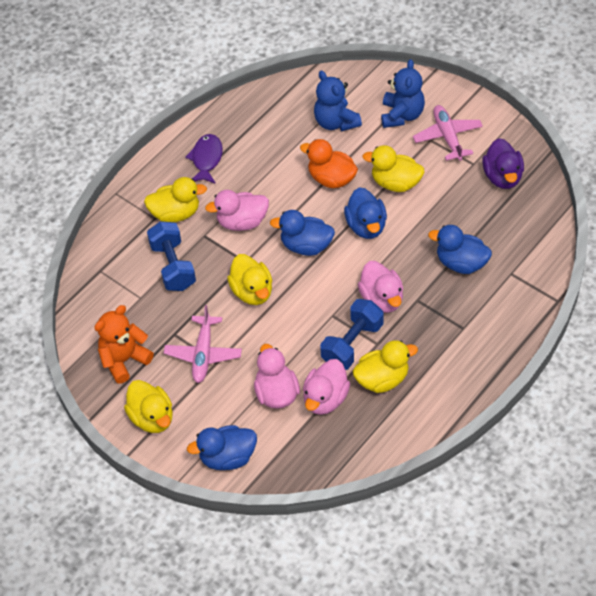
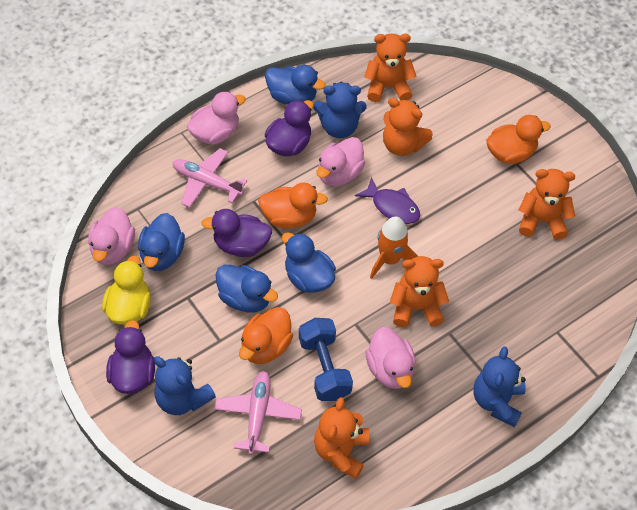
blue dumbbell: [147,221,196,291] [320,299,384,370] = 2 -> [299,318,353,401] = 1
blue teddy bear: [314,71,362,131] [381,59,425,128] = 2 -> [154,356,216,415] [313,82,367,138] [474,347,526,427] = 3
orange duck: [300,139,358,188] = 1 -> [239,307,293,364] [258,183,328,228] [486,115,551,164] = 3
orange rocket: none = 0 -> [370,217,419,279] = 1
orange teddy bear: [94,305,154,384] = 1 -> [314,397,369,479] [364,33,417,102] [383,98,433,156] [390,256,449,327] [519,169,575,240] = 5
purple duck: [482,138,524,189] = 1 -> [106,320,155,394] [201,209,272,257] [265,100,314,156] = 3
yellow duck: [124,380,173,433] [144,177,207,223] [227,254,272,305] [353,340,418,393] [362,145,424,192] = 5 -> [102,255,151,325] = 1

